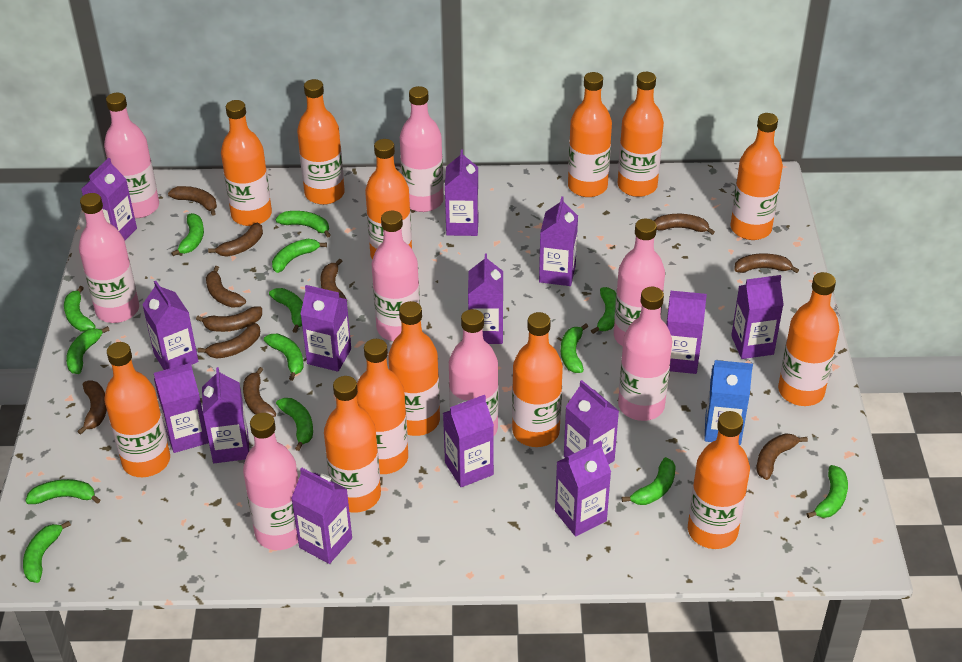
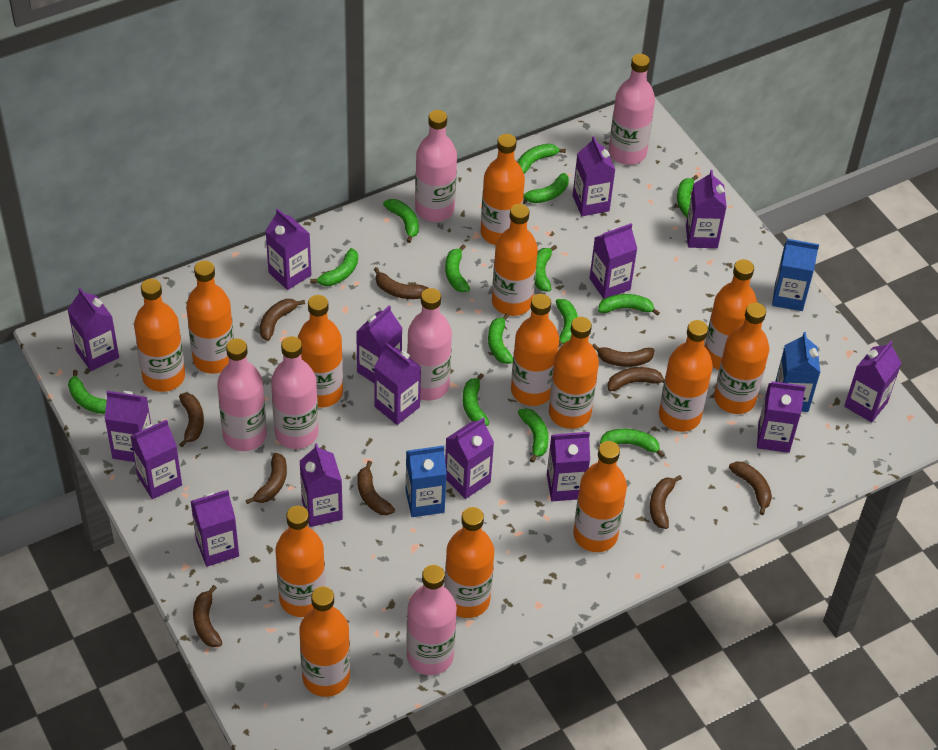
blue carton: [704,360,753,445] = 1 -> [406,445,447,517] [772,239,819,311] [775,332,820,412] = 3
brown banana: [77,380,107,435] [168,186,217,215] [196,306,262,332] [198,323,260,359] [206,266,246,308] [208,222,263,257] [243,367,276,417] [320,259,346,299] [654,214,715,235] [735,253,799,273] [756,434,808,480] = 11 -> [179,393,204,447] [193,585,222,647] [246,453,287,504] [260,299,305,341] [357,461,395,515] [374,267,428,299] [592,344,655,367] [607,367,665,391] [650,475,682,529] [729,461,772,515] = 10
orange bottle: [104,342,170,477] [221,100,272,226] [297,79,345,205] [324,376,381,513] [356,339,408,474] [365,139,412,260] [388,301,440,436] [512,312,563,447] [568,72,612,197] [618,72,664,197] [688,411,750,549] [731,113,783,240] [778,272,839,406] = 13 -> [134,279,185,392] [186,261,234,374] [276,506,326,617] [298,295,343,408] [299,586,350,697] [444,507,494,618] [481,134,525,245] [492,204,538,316] [511,294,559,406] [549,317,599,429] [573,441,627,552] [659,320,713,432] [705,259,757,370] [714,302,769,414] = 14
pink bottle: [79,193,139,323] [104,93,159,218] [243,413,298,550] [372,211,420,341] [400,86,444,212] [449,309,498,435] [614,218,665,346] [618,287,672,421] = 8 -> [217,338,267,451] [271,336,319,449] [406,565,457,675] [407,288,452,401] [415,110,457,222] [609,54,655,165] = 6
purple carton: [81,158,137,240] [142,281,198,370] [154,363,209,453] [202,367,249,463] [291,468,352,564] [300,285,351,372] [443,395,494,487] [445,149,479,236] [468,253,503,344] [539,196,578,286] [555,441,611,536] [564,380,619,465] [666,291,707,374] [731,275,784,359] = 14 -> [67,288,119,371] [105,391,151,462] [130,420,182,499] [190,490,239,567] [265,208,311,290] [300,443,343,527] [356,306,402,383] [374,343,421,425] [445,418,494,499] [547,432,590,501] [573,136,615,216] [589,223,637,299] [686,170,727,248] [757,381,806,453] [844,341,901,422] = 15

